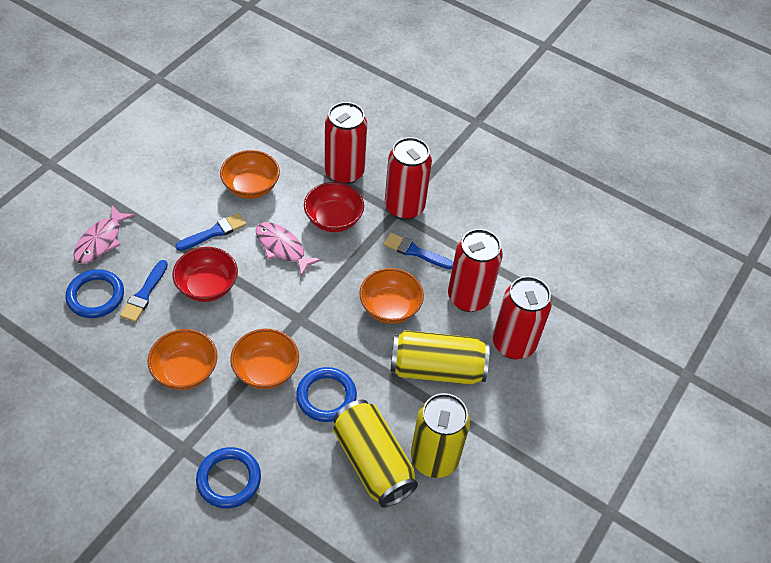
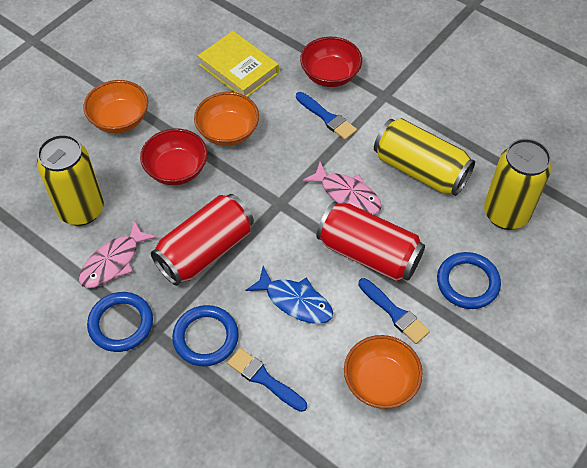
blue fish: none = 0 -> [246,266,333,324] = 1
orange bowl: [148,329,217,390] [220,150,280,199] [230,329,299,389] [359,268,424,324] = 4 -> [83,80,148,133] [194,92,259,146] [344,335,423,409] = 3
red can: [325,102,367,184] [385,137,432,220] [448,229,503,312] [493,276,552,359] = 4 -> [151,194,254,286] [316,201,425,281] = 2
yellow book: none = 0 -> [198,31,279,97] = 1

